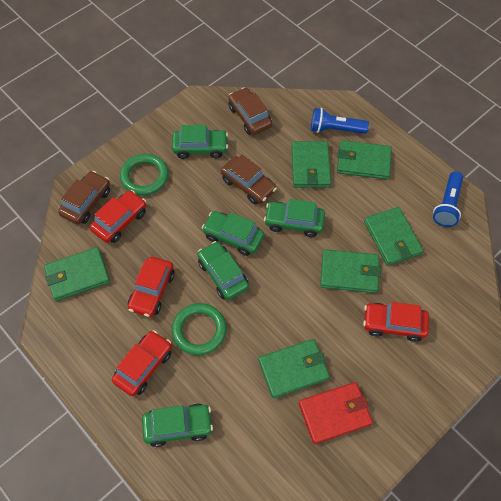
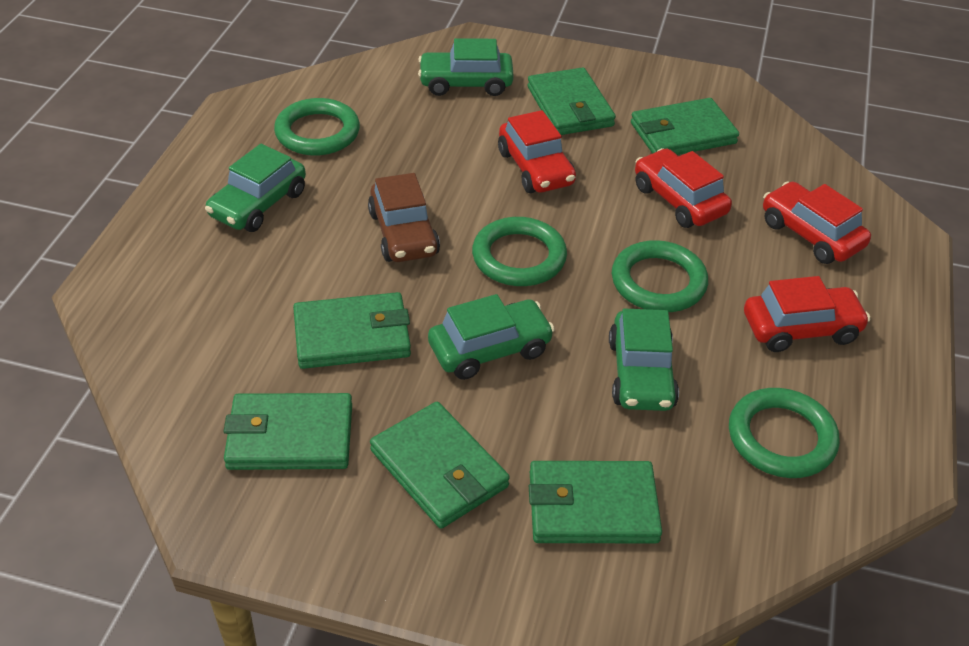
blue flashlight: [311,108,369,134] [433,171,463,227] = 2 -> none = 0
brown car: [58,171,110,225] [221,155,277,204] [228,87,272,135] = 3 -> [368,173,440,262] = 1
green car: [142,404,213,447] [172,125,228,159] [198,241,249,300] [202,211,264,256] [264,199,325,237] = 5 -> [205,144,306,232] [418,38,514,96] [428,294,555,380] [609,308,679,411] = 4
green ring: [120,154,169,196] [172,303,227,355] = 2 -> [274,98,360,156] [472,217,567,286] [612,240,708,312] [729,388,840,478] = 4
red wallet: [299,382,373,444] = 1 -> none = 0

